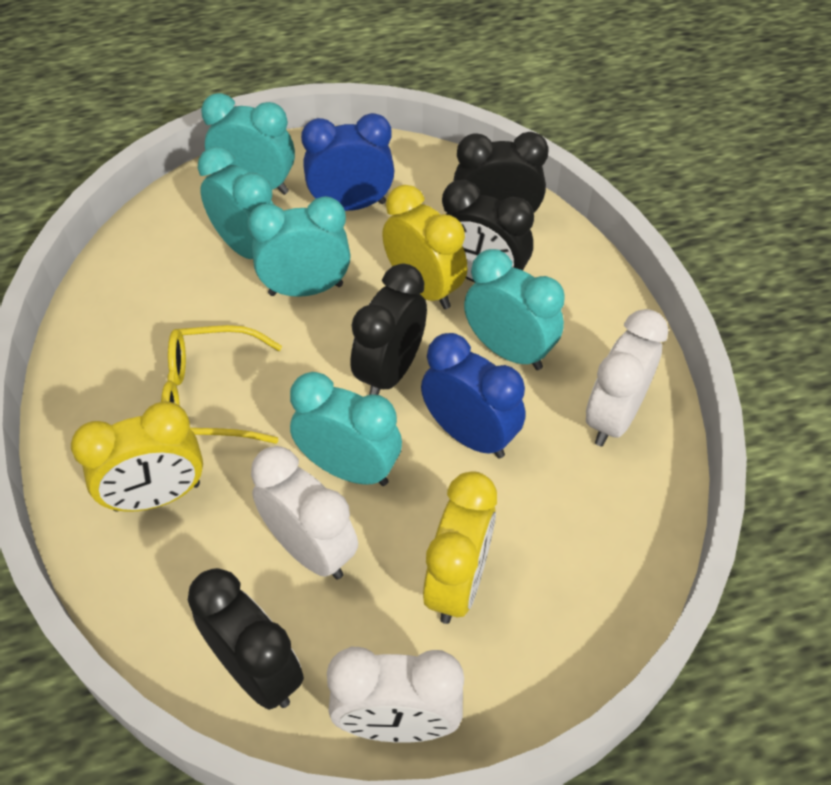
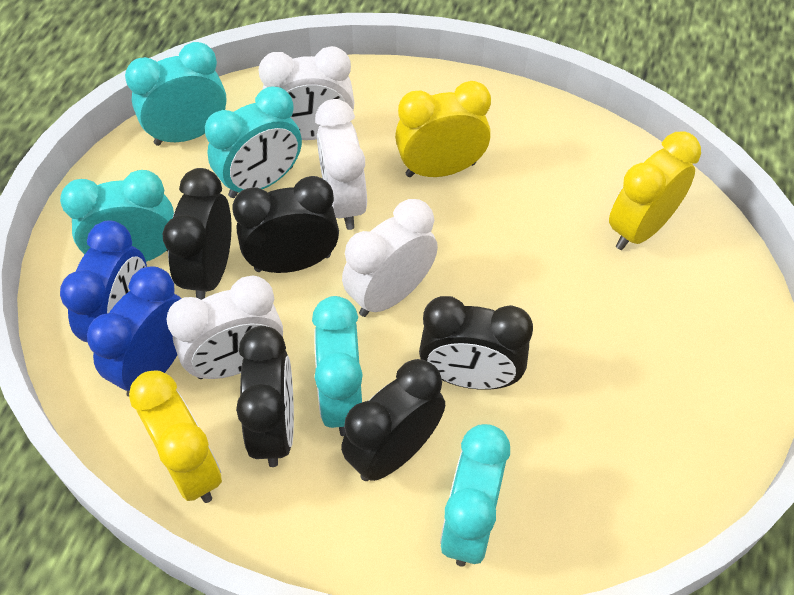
black clock: [188,568,304,710] [351,264,427,395] [442,180,534,282] [454,132,549,213] = 4 -> [163,168,231,300] [233,176,339,273] [236,326,294,467] [341,359,445,481] [419,296,533,390] = 5
white clock: [251,446,358,580] [327,647,464,743] [586,309,668,446] = 3 -> [166,275,283,379] [259,46,354,140] [315,99,367,230] [342,199,438,317] = 4
yellow glasses: [161,325,282,444] = 1 -> none = 0

